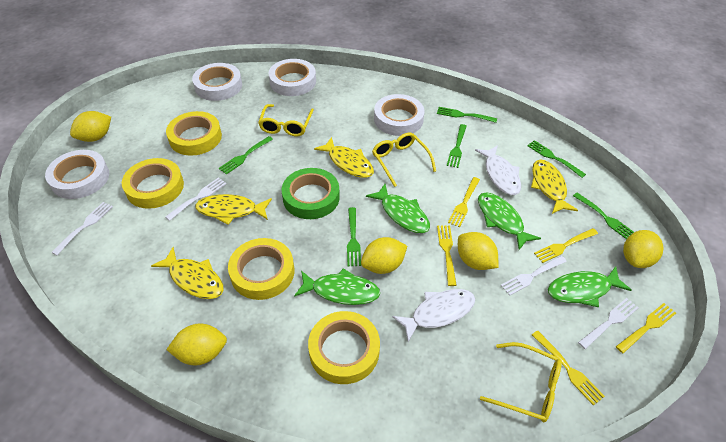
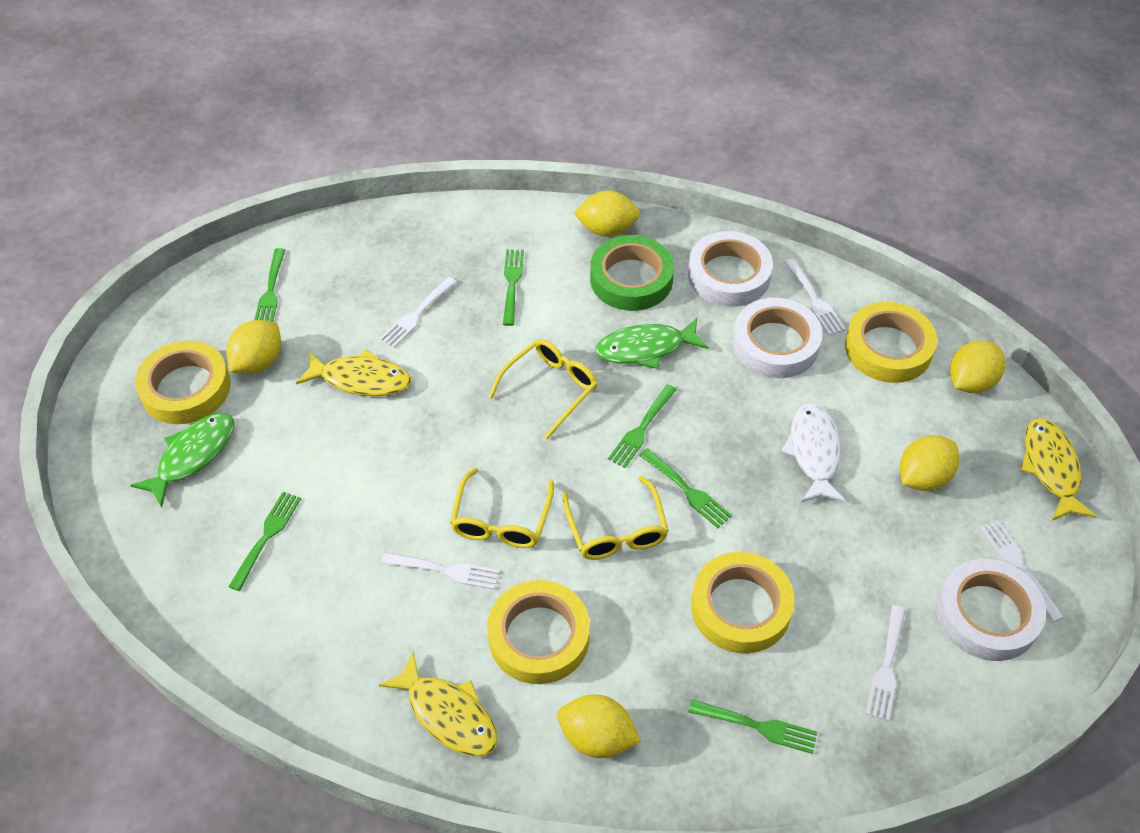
green fish: [294,268,380,305] [366,184,430,233] [478,192,541,250] [548,266,632,307] = 4 -> [130,413,234,507] [596,318,709,369] = 2
white fish: [392,289,475,342] [475,145,521,195] = 2 -> [781,403,846,502] = 1
white fork: [51,202,113,255] [165,177,227,221] [501,256,567,296] [578,298,639,349] = 4 -> [379,277,456,348] [381,552,500,589] [785,259,846,335] [866,605,905,721] [980,520,1064,622] = 5
white tape: [45,150,109,199] [192,63,242,101] [268,59,316,96] [374,94,424,136] = 4 -> [688,231,773,307] [733,298,822,378] [936,559,1046,661] = 3
yellow fish: [151,247,223,299] [195,194,272,225] [314,137,374,178] [531,160,578,214] = 4 -> [296,349,411,396] [379,652,497,757] [1020,418,1097,521] = 3
yellow fork: [437,225,457,286] [448,177,480,227] [532,330,605,406] [534,228,598,263] [616,303,676,354] = 5 -> none = 0

